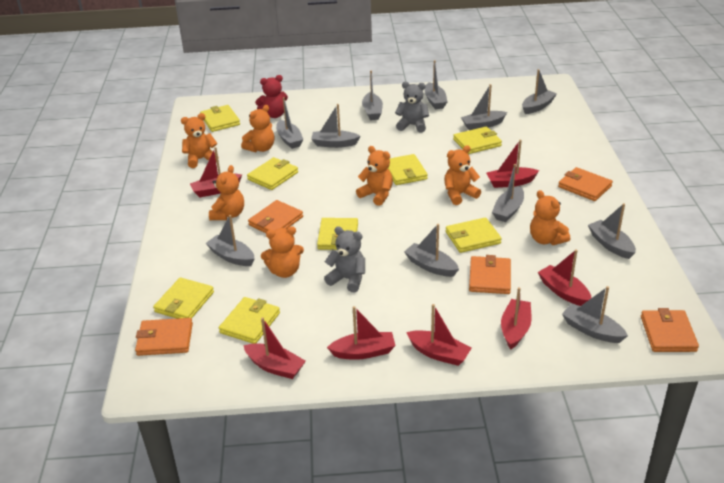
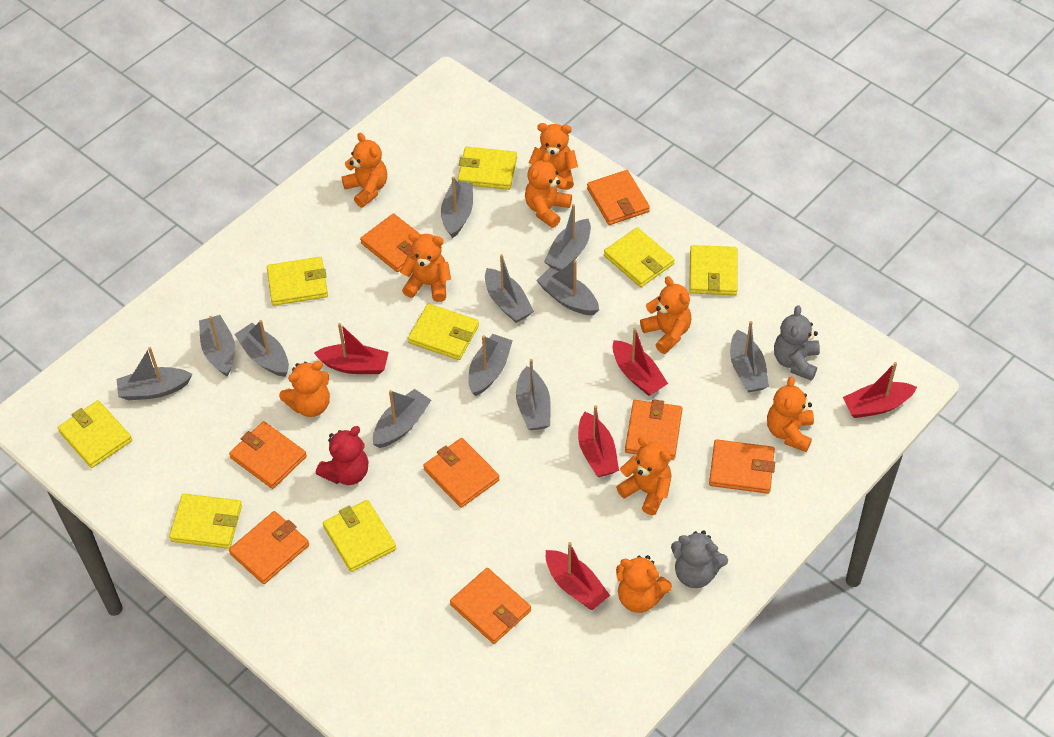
orange teddy bear: [181,113,219,168] [209,165,244,220] [241,105,274,152] [261,226,304,278] [356,146,393,206] [444,145,481,205] [530,190,570,245] = 7 -> [279,361,330,417] [342,133,387,207] [400,233,451,302] [525,152,572,228] [529,123,578,190] [616,437,671,515] [616,555,672,613] [640,276,692,354] [767,376,814,452] = 9
orange wallet: [135,318,193,356] [248,200,303,233] [469,255,511,294] [558,167,613,201] [641,308,699,352] = 5 -> [229,421,307,489] [229,511,309,584] [360,213,421,272] [423,438,500,508] [450,568,531,644] [587,170,650,225] [625,399,682,460] [709,439,775,494] = 8
red boat: [190,147,242,198] [243,317,306,379] [327,306,396,360] [406,304,472,366] [486,140,539,188] [501,287,531,349] [538,249,591,306] = 7 -> [314,323,389,374] [546,542,610,610] [578,405,619,477] [613,328,668,396] [843,362,917,418] = 5

